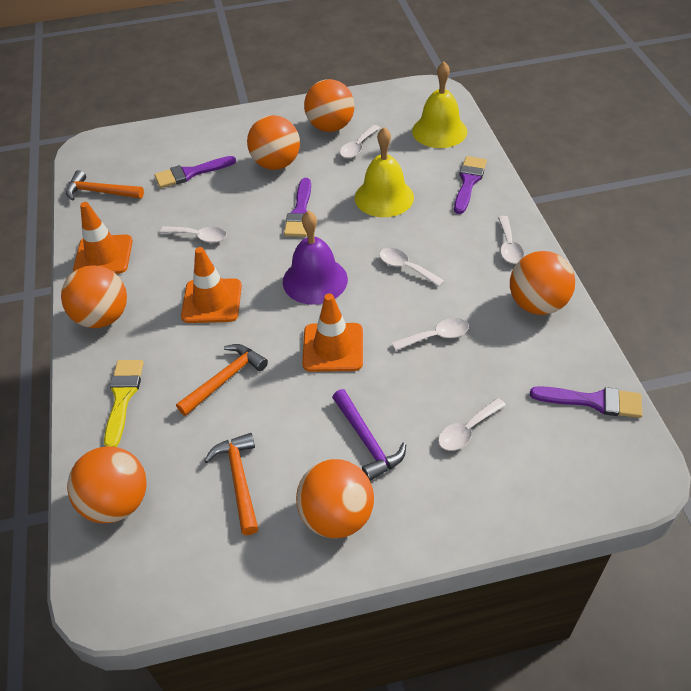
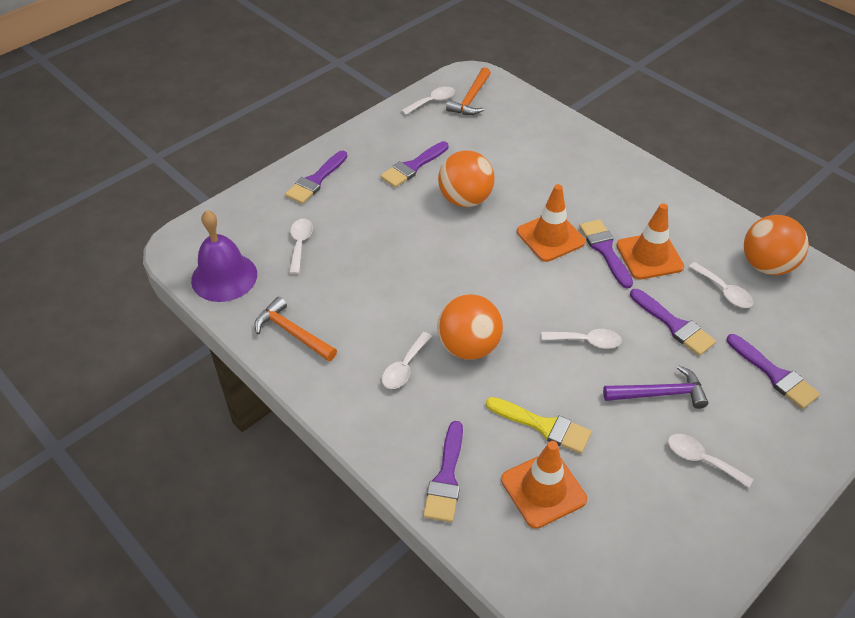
orange ball: [61,265,127,328] [67,446,147,523] [247,115,300,170] [296,459,374,538] [304,79,354,132] [510,251,575,315] = 6 -> [437,294,503,360] [438,151,494,207] [744,215,809,275] = 3
orange hammer: [66,170,144,201] [176,344,268,416] [204,433,258,535] = 3 -> [254,297,337,361] [446,67,491,115] = 2
purple brush: [154,156,236,188] [284,178,311,237] [454,156,487,214] [530,386,642,418] = 4 -> [285,151,347,204] [380,141,449,187] [423,421,463,522] [579,219,633,289] [630,289,716,356] [727,334,820,409] = 6
yellow bell: [355,127,414,217] [412,62,467,148] = 2 -> none = 0

